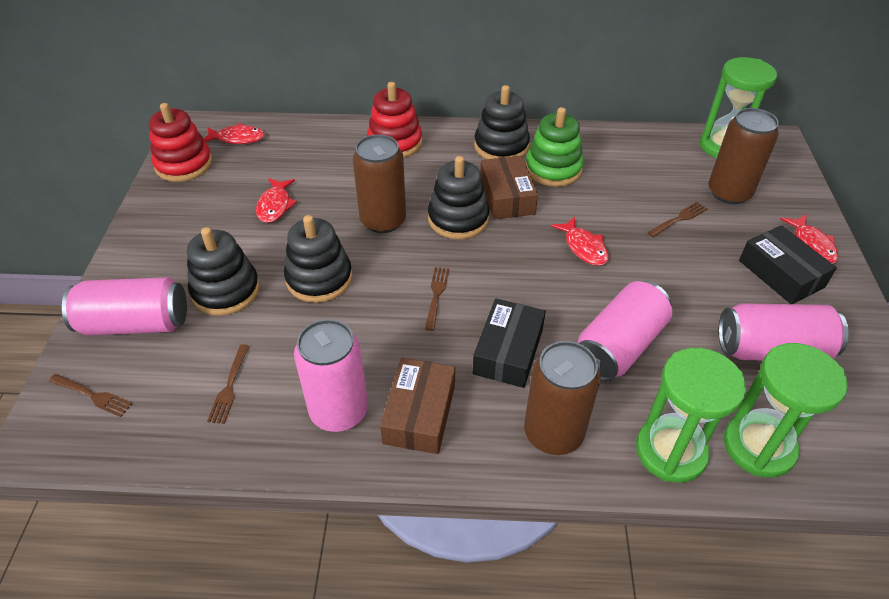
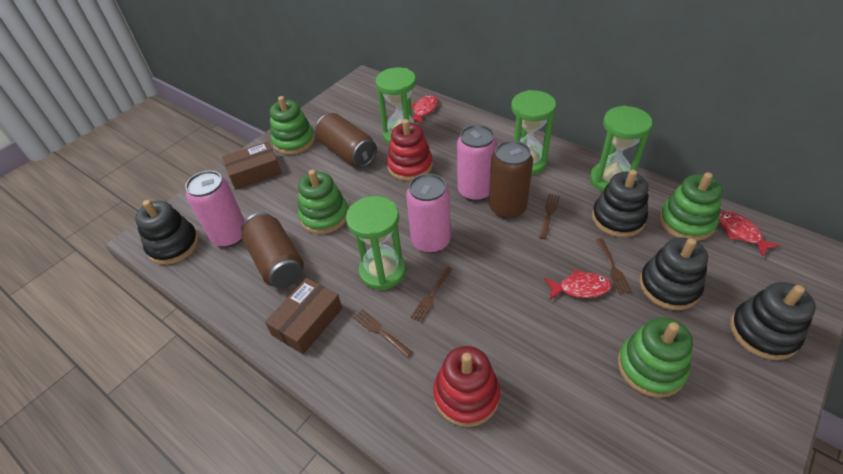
black box: [473,298,546,388] [739,225,837,304] = 2 -> none = 0
green hourglass: [636,348,746,483] [700,57,777,158] [724,343,848,478] = 3 -> [346,196,406,290] [376,67,416,144] [511,90,556,175] [590,105,653,192] = 4
green stacking toy: [525,107,584,187] = 1 -> [270,96,315,155] [298,170,348,234] [618,317,693,398] [659,172,723,241] = 4
pink can: [62,277,187,335] [294,319,368,432] [578,281,672,381] [718,303,849,360] = 4 -> [185,171,245,247] [406,174,451,253] [457,125,497,201] = 3
red fish: [203,123,265,144] [256,178,297,223] [551,217,609,266] [781,214,838,264] = 4 -> [411,95,438,124] [544,269,612,300] [719,211,781,257] = 3

